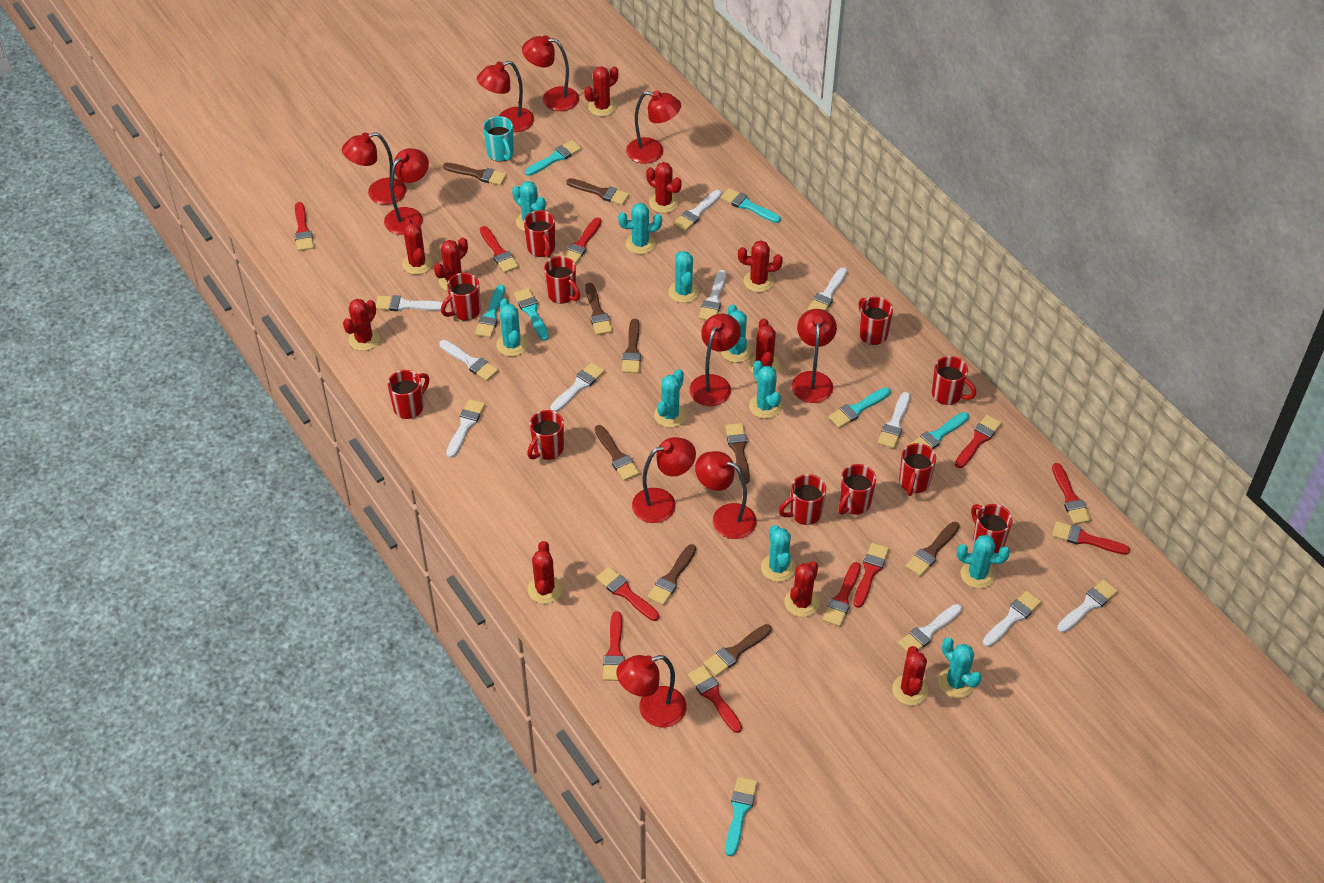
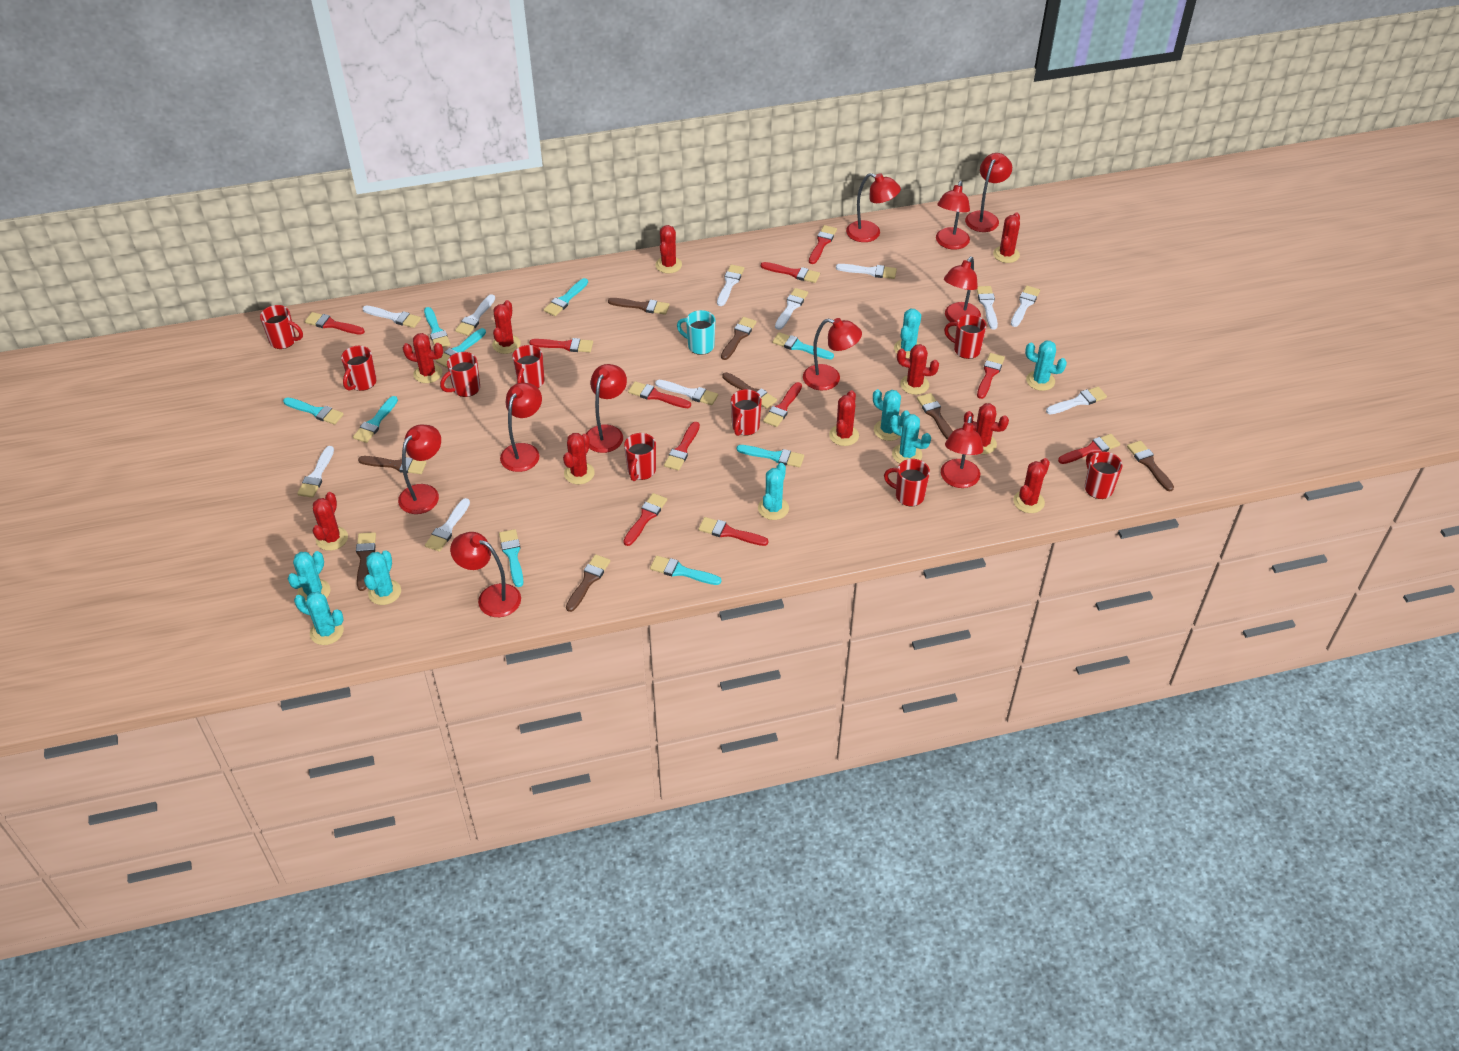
brown brush: [443,163,507,185] [566,178,629,205] [585,283,612,335] [595,425,639,481] [622,319,641,373] [647,544,696,605] [704,624,772,676] [725,423,750,484] [906,522,960,576] = 9 -> [356,532,376,591] [358,456,426,474] [566,554,610,612] [608,298,670,315] [721,317,757,360] [722,372,777,409] [917,393,953,439] [1127,441,1174,491] = 8
red mug: [387,370,429,419] [441,273,481,320] [524,210,555,257] [527,410,564,460] [544,256,580,304] [779,474,826,525] [838,464,876,515] [859,297,893,345] [899,443,936,496] [932,356,976,405] [971,504,1013,553] = 11 -> [260,305,303,349] [341,346,377,391] [440,352,480,397] [512,345,544,388] [624,433,656,481] [731,389,762,436] [884,459,930,506] [944,314,986,359] [1085,452,1122,499] = 9
turquoise brush: [475,285,505,338] [514,288,549,340] [525,140,582,176] [721,188,781,223] [725,777,758,856] [828,387,890,428] [910,412,969,449] = 7 -> [283,397,344,425] [353,396,398,443] [424,307,451,348] [436,328,486,368] [499,529,523,587] [544,278,588,316] [650,555,722,585] [737,445,804,468] [772,332,834,360] = 9
turquoise cactus: [496,298,528,356] [512,181,546,231] [618,203,662,254] [654,369,687,428] [668,251,699,303] [721,304,752,363] [749,360,781,419] [761,525,795,582] [938,638,982,698] [957,535,1010,589] = 10 -> [287,551,330,601] [294,592,344,645] [364,550,401,605] [758,463,789,520] [873,389,910,441] [890,414,931,463] [894,309,921,358] [1025,341,1067,391] = 8

